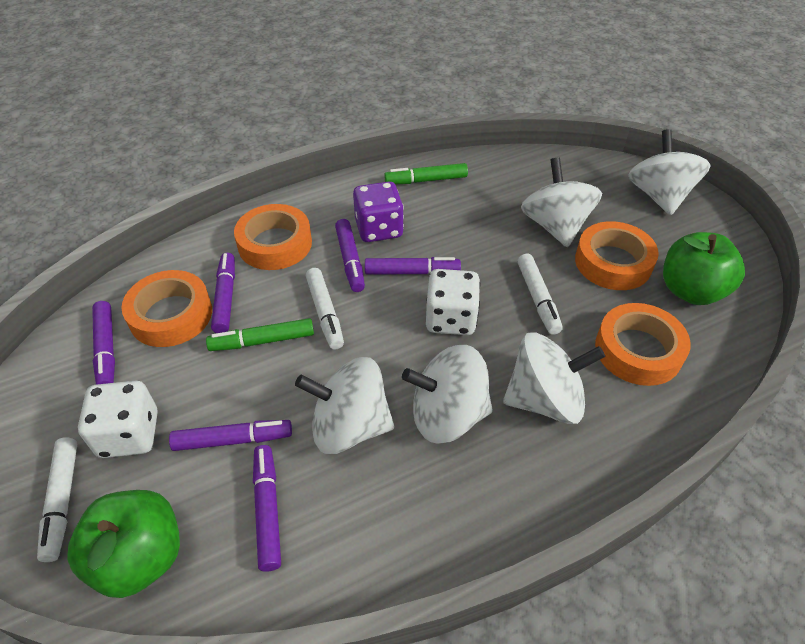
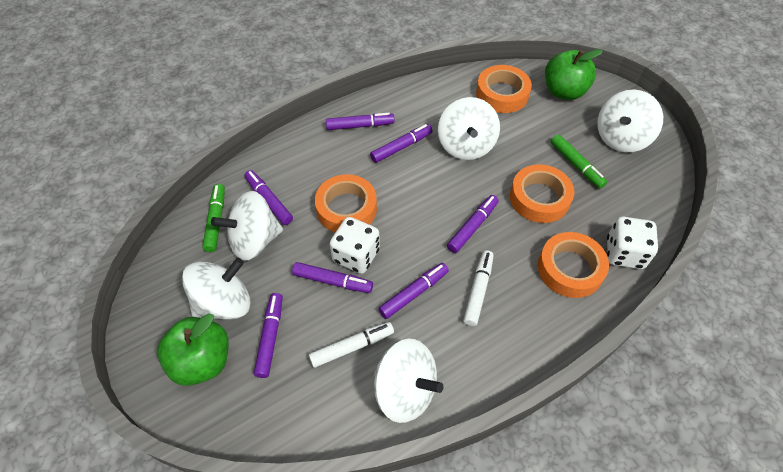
purple dice: [353,181,404,242] = 1 -> none = 0
purple marker: [92,301,115,385] [169,420,292,451] [211,252,235,333] [253,445,281,572] [335,219,365,292] [365,257,461,275] = 6 -> [245,170,293,225] [254,293,283,378] [292,262,373,293] [326,113,394,130] [370,124,432,163] [378,263,449,319] [447,195,499,253] = 7
white marker: [37,437,77,562] [306,268,344,349] [517,254,563,335] = 3 -> [309,322,394,368] [463,250,494,326] = 2

